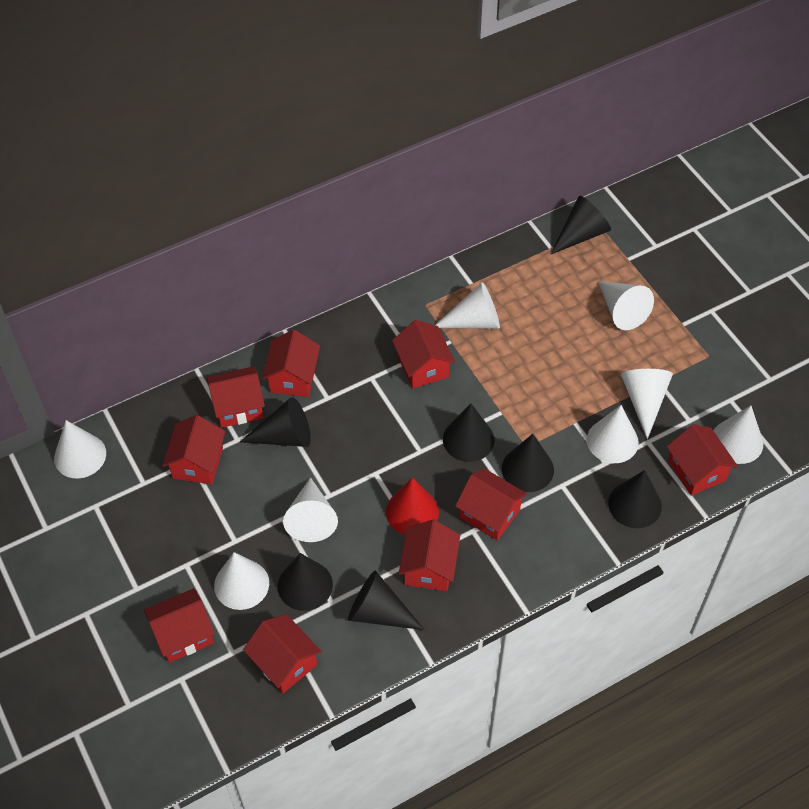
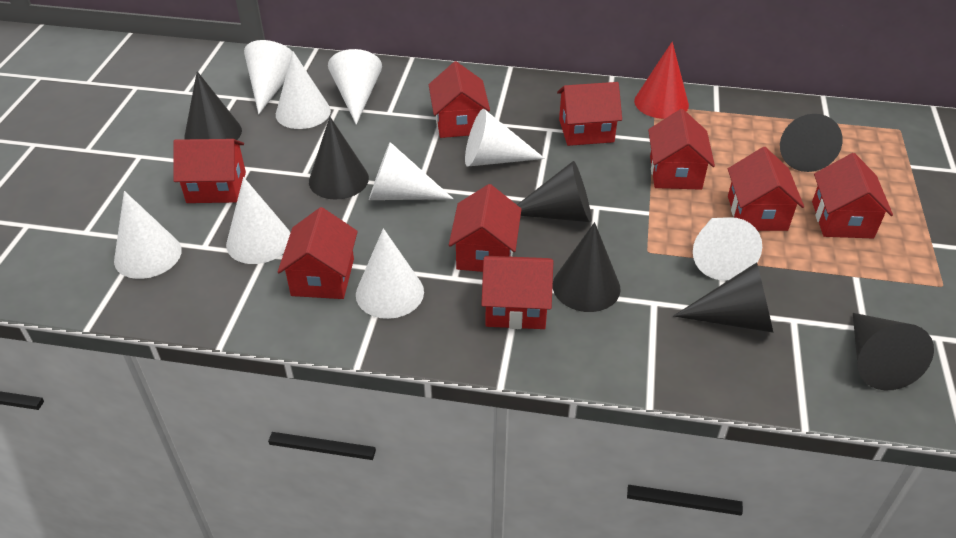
white cone: [54,420,106,479] [214,552,269,610] [283,477,338,542] [436,282,500,329] [587,405,639,463] [598,281,654,330] [621,369,673,439] [713,405,763,464] = 8 -> [114,191,182,279] [226,177,290,264] [244,40,292,114] [276,51,331,129] [328,49,382,125] [356,228,424,319] [369,142,453,200] [465,109,545,167] [693,217,762,280] = 9

